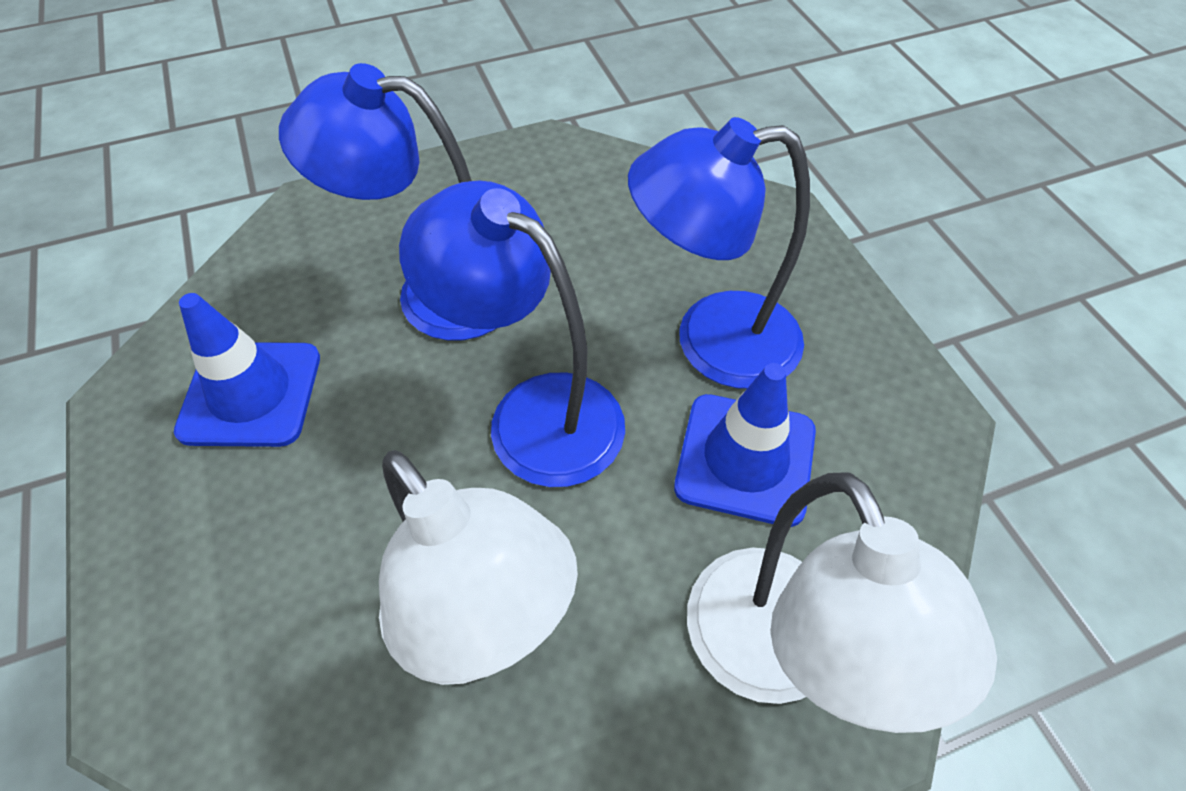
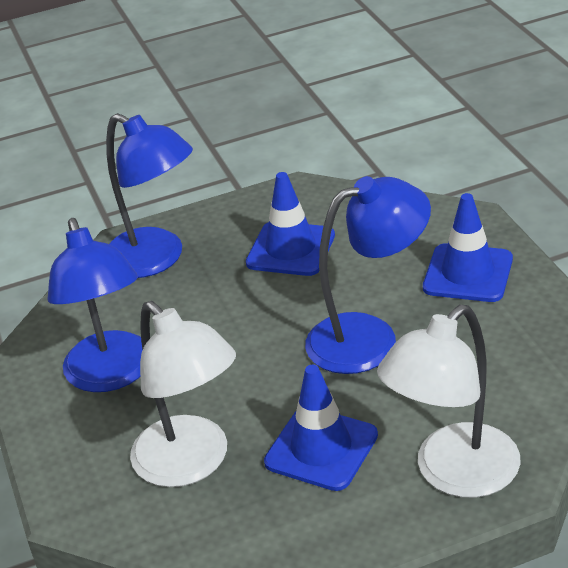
blue traffic cone: [174,293,320,447] [674,363,816,527] = 2 -> [246,172,335,276] [264,365,378,491] [423,193,513,302] = 3

